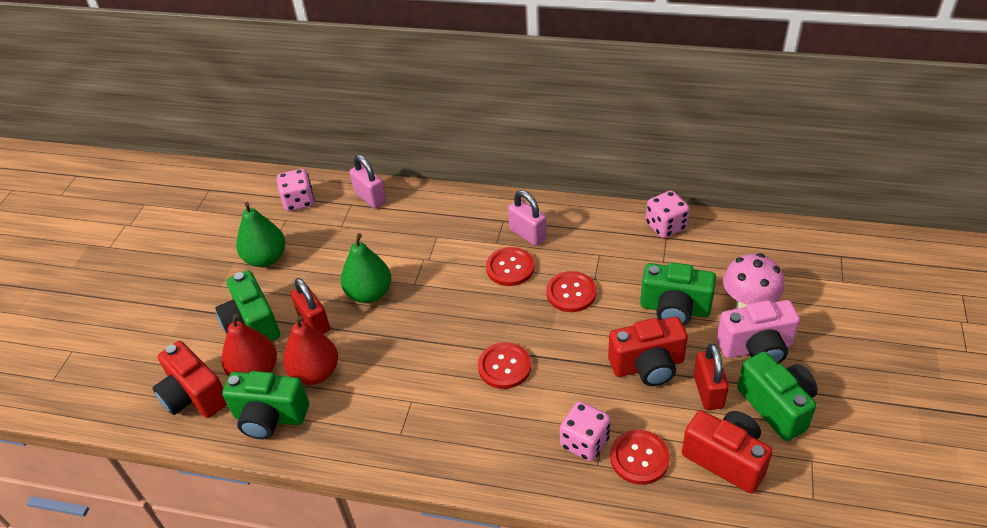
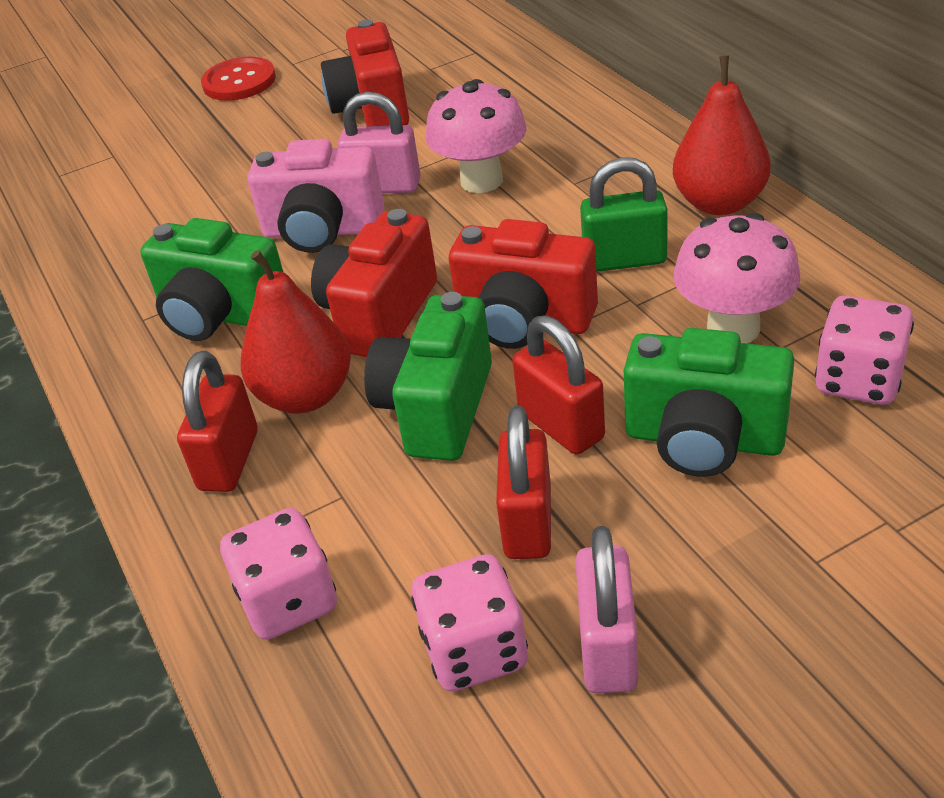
green camera: [215,270,280,341] [222,371,309,439] [640,262,716,326] [737,352,817,441] = 4 -> [140,218,284,341] [364,292,492,461] [624,328,795,477] = 3
green padlock: none = 0 -> [580,157,668,272] = 1
green pear: [236,202,285,267] [341,233,391,303] = 2 -> none = 0
pink mushroom: [723,253,784,309] = 1 -> [426,79,526,193] [674,213,800,343] = 2
red button: [478,342,531,389] [486,247,534,286] [546,271,596,312] [610,430,670,485] = 4 -> [201,56,276,101] = 1
red padlock: [291,278,330,334] [694,343,729,410] = 2 -> [177,351,258,492] [496,406,551,559] [512,315,605,455] = 3

